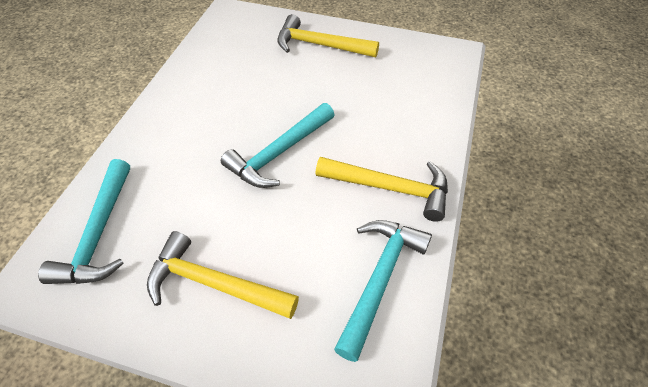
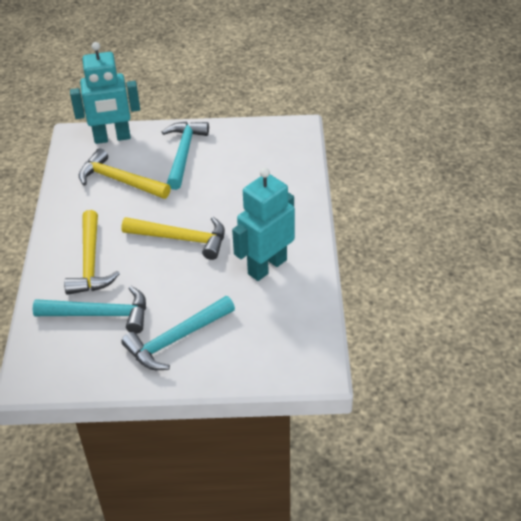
turquoise robot: none = 0 -> [70,42,140,144] [232,167,295,281] = 2

